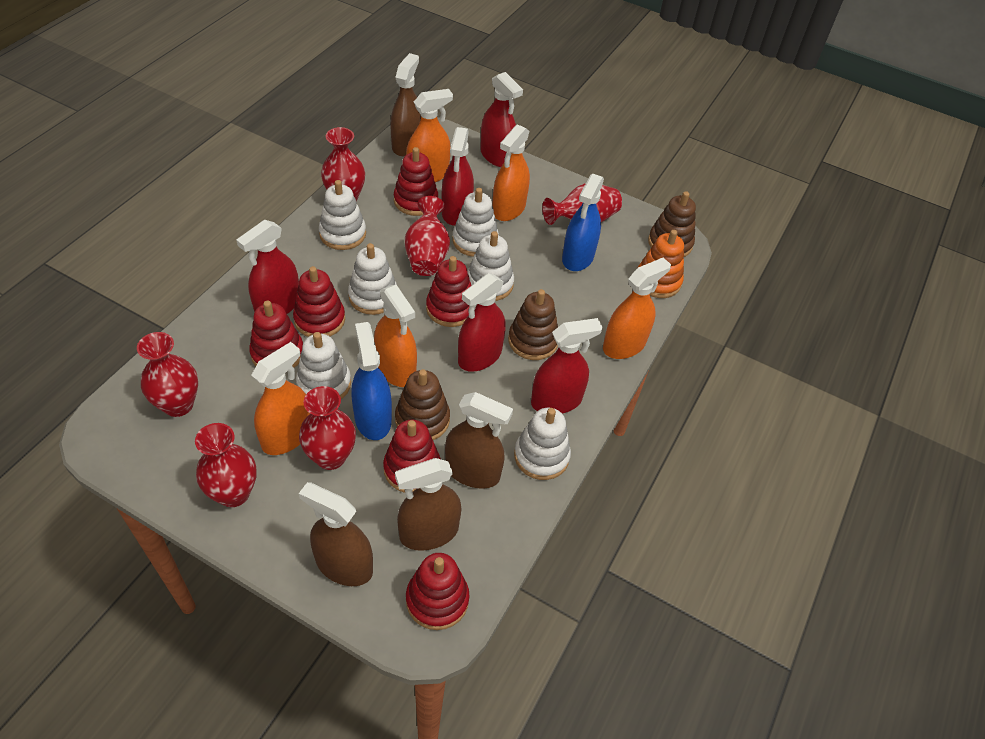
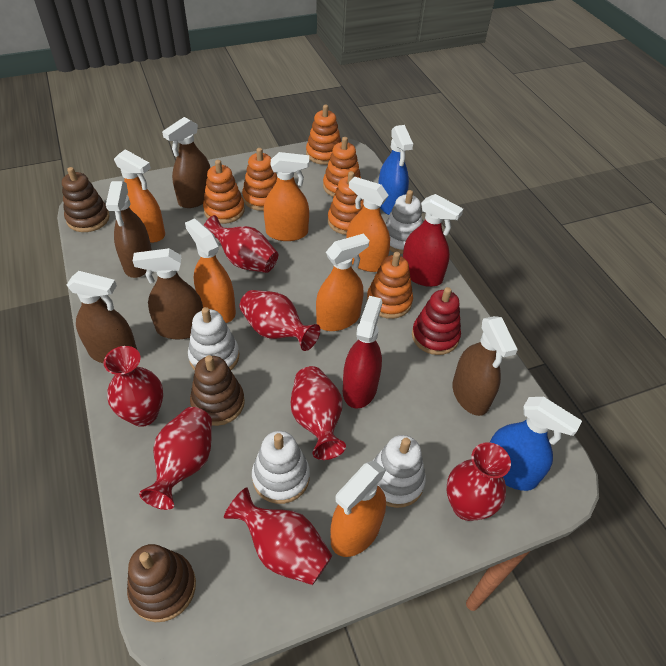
brown spray bottle: [299,482,373,586] [390,53,421,156] [395,458,461,551] [445,392,513,489] = 4 -> [67,271,137,363] [106,181,152,278] [133,248,203,339] [162,117,210,208] [452,316,518,416] = 5
orange spray bottle: [252,342,310,455] [374,285,417,387] [406,89,453,182] [492,124,530,221] [603,257,671,359] = 5 -> [114,149,165,243] [185,218,236,323] [264,152,309,241] [316,234,369,331] [331,461,386,557] [346,177,390,272] = 6
orange stacking toy: [638,230,684,298] = 1 -> [203,160,245,224] [242,148,277,211] [306,105,341,165] [323,137,361,197] [328,171,364,235] [367,252,413,319] = 6
red spray bottle: [236,220,299,314] [442,127,474,226] [458,273,506,372] [480,72,523,167] [531,318,602,414] = 5 -> [343,296,382,409] [403,194,463,287] = 2
red stacking toy: [249,301,303,368] [293,266,345,337] [383,420,441,493] [394,147,438,216] [406,553,469,630] [426,256,472,327] = 6 -> [412,287,461,355] = 1
red vase: [137,332,198,417] [195,423,257,507] [299,386,356,470] [321,127,365,202] [405,196,450,276] [542,183,622,225] = 6 -> [104,346,163,427] [139,407,212,510] [204,215,278,273] [224,487,333,585] [240,290,320,351] [291,366,346,460] [447,442,511,521] = 7
white stacking toy: [296,332,351,399] [319,180,366,250] [348,243,397,315] [453,188,499,257] [467,231,514,301] [514,408,571,480] = 6 -> [188,307,239,370] [252,431,310,504] [373,435,426,508] [386,190,422,254] = 4

